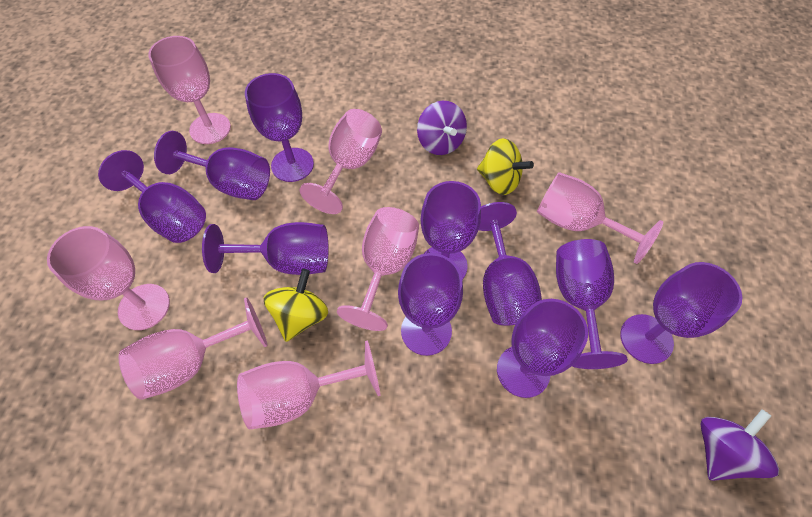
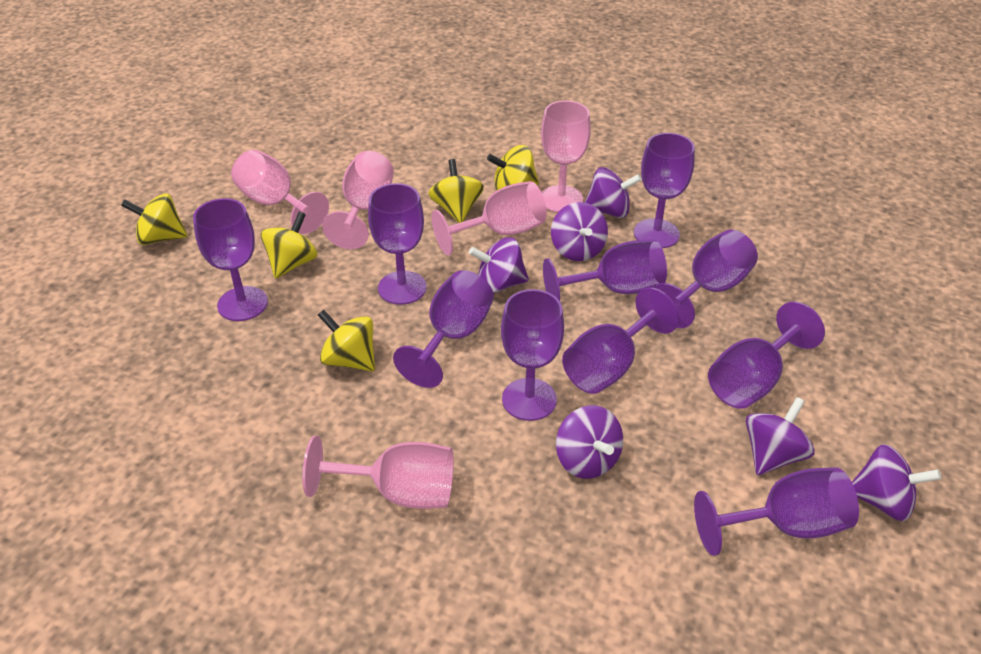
pink goblet: [47,226,170,330] [118,297,268,400] [148,36,231,144] [237,340,381,430] [300,109,382,214] [337,207,419,331] [537,172,663,264] = 7 -> [231,150,329,234] [302,436,454,509] [322,151,394,249] [432,181,547,256] [541,101,591,212] = 5
purple spinning top: [417,101,467,155] [700,409,779,481] = 2 -> [469,237,529,293] [551,202,608,261] [556,405,623,479] [585,167,642,218] [746,397,815,475] [852,444,941,521] = 6
yellow spinning top: [263,269,328,342] [477,138,534,195] = 2 -> [121,193,188,245] [261,212,318,279] [318,310,375,372] [428,159,484,223] [487,145,539,190] = 5

